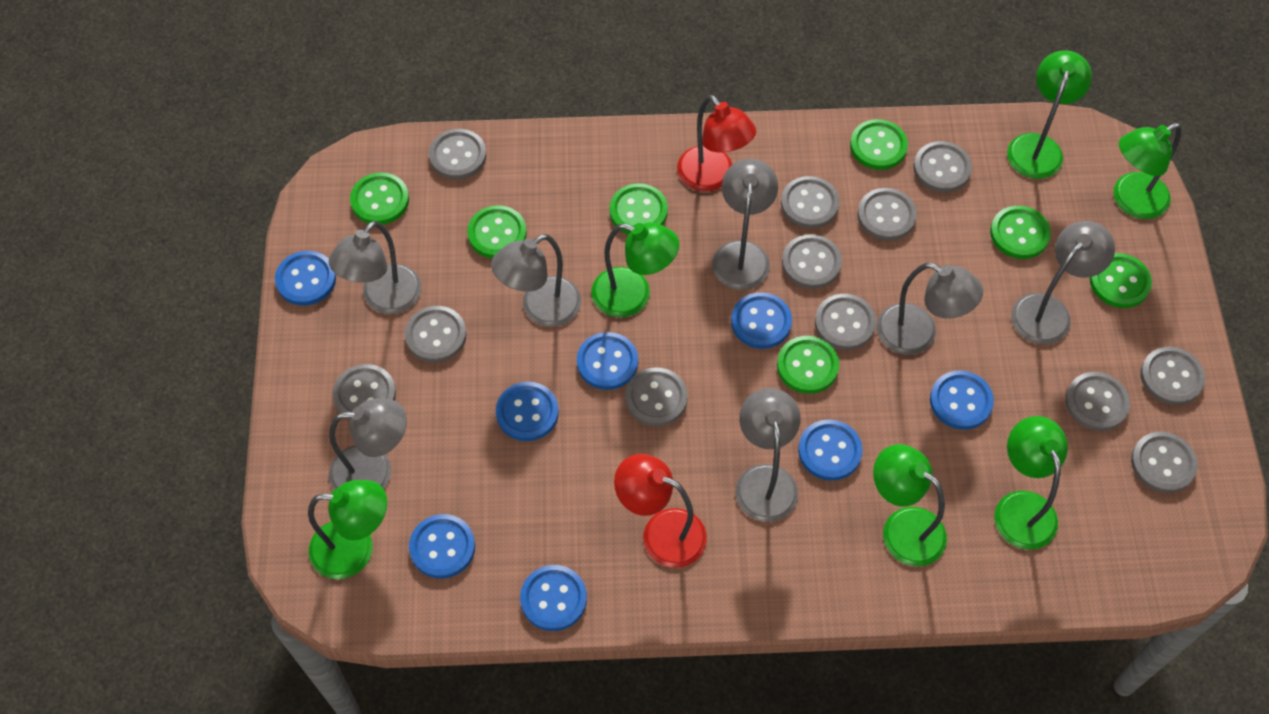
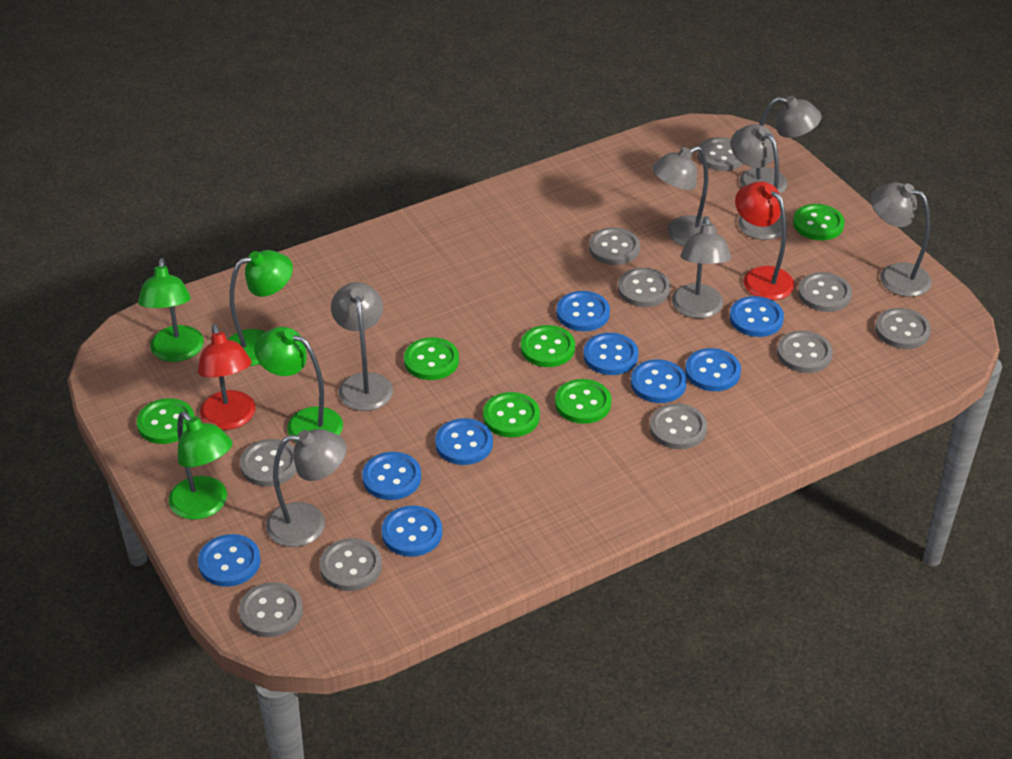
blue button: [275,251,336,306] [409,514,475,578] [496,382,559,441] [520,565,587,631] [577,332,638,390] [731,292,792,349] [798,420,863,481] [930,370,994,430] = 8 -> [198,534,261,587] [362,452,421,500] [382,506,442,557] [435,418,493,465] [557,291,610,331] [583,333,638,375] [631,359,687,403] [685,348,741,391] [730,296,784,337] = 9
green button: [350,173,409,224] [467,205,527,258] [610,183,668,234] [777,336,839,394] [850,119,908,170] [990,206,1051,259] [1090,253,1152,308] = 7 -> [137,398,195,444] [404,337,459,380] [483,392,540,437] [521,325,575,367] [555,379,612,424] [793,204,845,240] = 6
green lamp: [308,480,387,579] [591,222,679,317] [873,444,947,566] [994,416,1068,550] [1007,50,1092,179] [1114,123,1182,219] = 6 -> [138,258,204,362] [169,412,232,520] [228,250,293,366] [254,327,343,443] = 4
grey button: [333,364,396,420] [405,306,466,363] [429,129,486,180] [625,367,688,427] [781,176,840,229] [782,234,842,289] [815,294,876,350] [857,188,917,241] [913,141,972,192] [1065,372,1130,431] [1131,432,1198,493] [1141,347,1205,405] = 12 -> [239,582,303,637] [240,439,297,487] [320,538,382,591] [589,227,640,265] [618,268,671,307] [650,403,707,449] [698,137,743,171] [777,331,833,373] [798,272,852,312] [875,308,931,349] = 10

